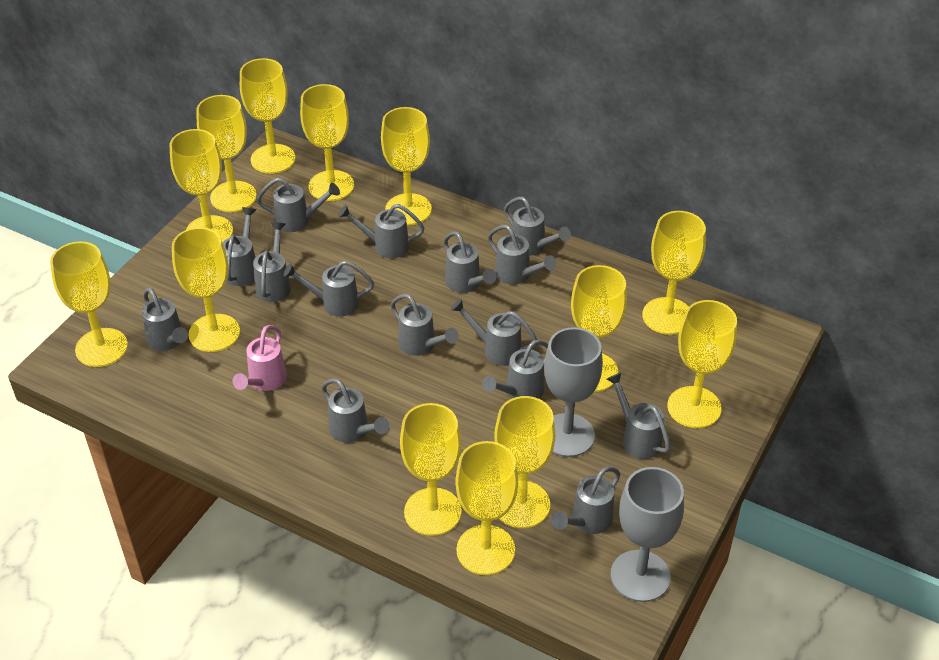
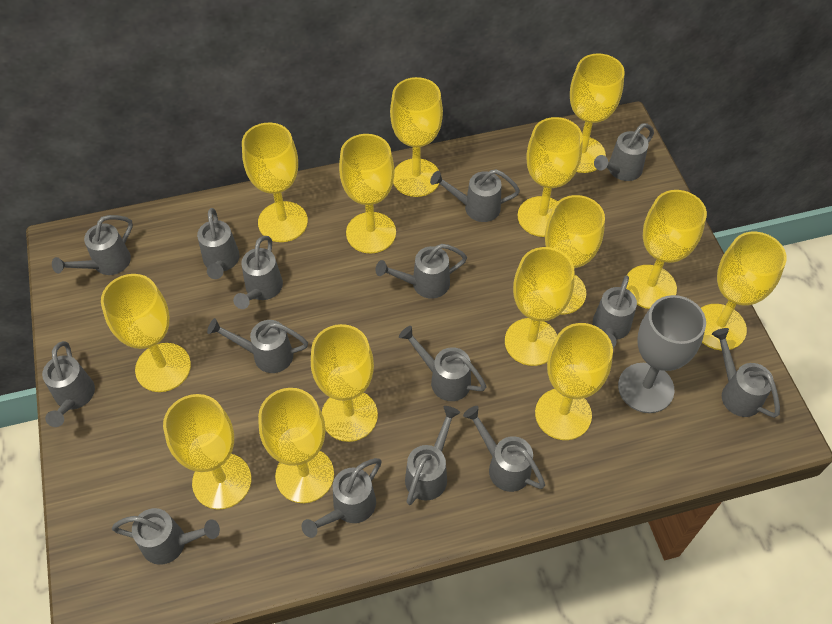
grey goblet: [544,327,603,457] [610,467,684,602] = 2 -> [618,295,706,413] = 1
pink watering can: [233,325,287,391] = 1 -> none = 0
yellow goblet: [50,241,128,367] [169,129,233,243] [172,227,240,352] [196,95,257,212] [240,58,296,174] [300,84,354,201] [381,107,432,225] [400,403,462,536] [455,441,518,575] [495,396,556,528] [571,265,627,392] [642,211,706,335] [667,300,737,428] = 13 -> [101,274,191,392] [163,394,251,510] [242,123,308,242] [258,388,334,503] [311,324,378,442] [339,134,396,254] [390,77,443,197] [505,247,574,366] [518,117,583,237] [535,323,613,440] [545,195,605,315] [570,53,625,173] [626,190,707,309] [701,232,787,351] = 14

